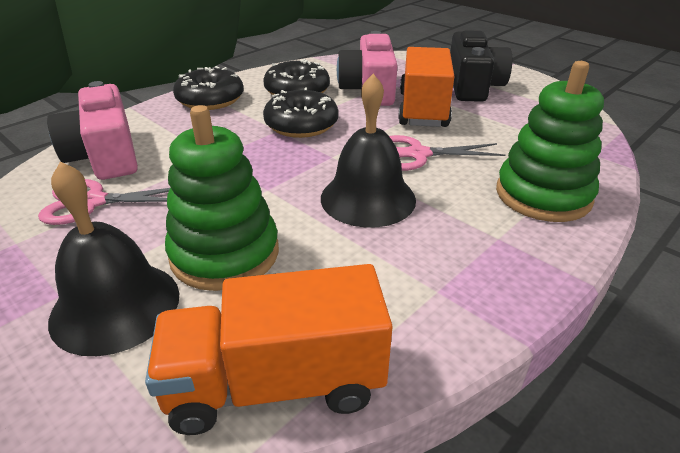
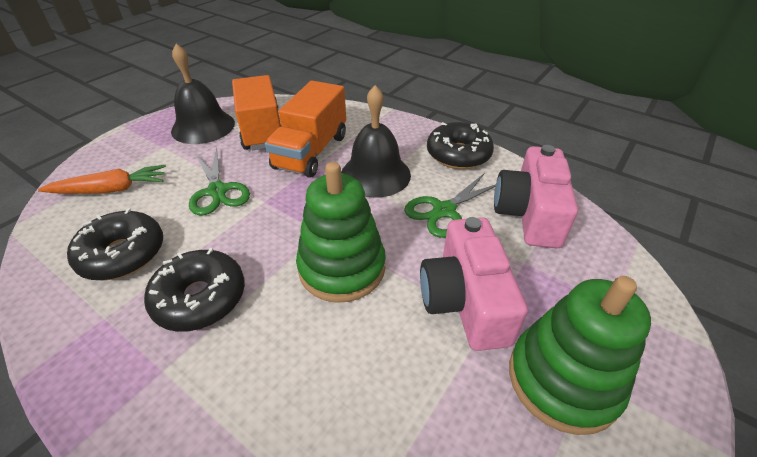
black camera: [450,30,512,102] = 1 -> none = 0
green scissors: none = 0 -> [189,148,250,215] [404,173,496,238] = 2
orange carrot: none = 0 -> [38,165,166,194] = 1
pink scissors: [38,179,170,225] [389,135,505,171] = 2 -> none = 0

